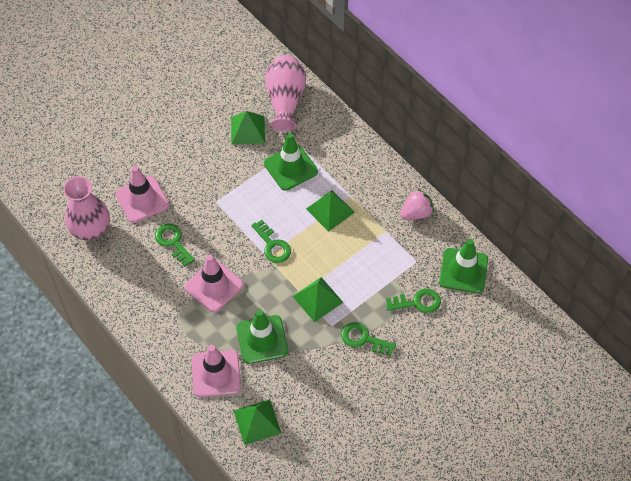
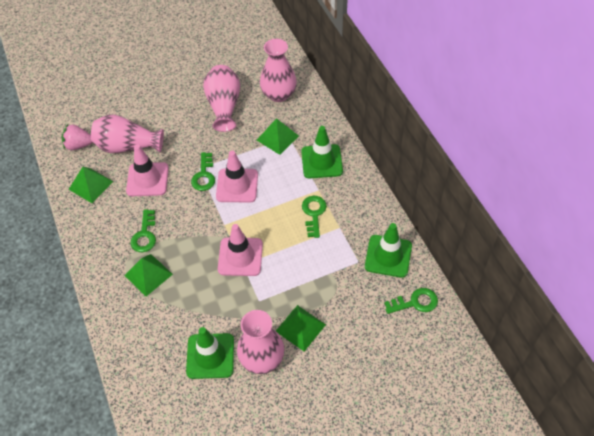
pink vase: [63,176,110,240] [265,55,306,131] = 2 -> [91,114,164,153] [203,65,241,132] [237,310,284,374] [260,39,297,102] = 4

